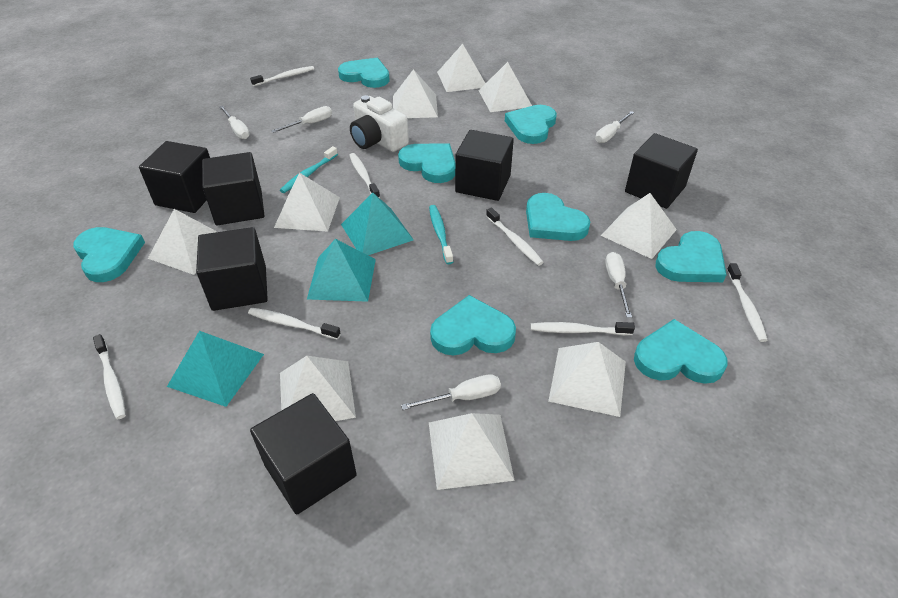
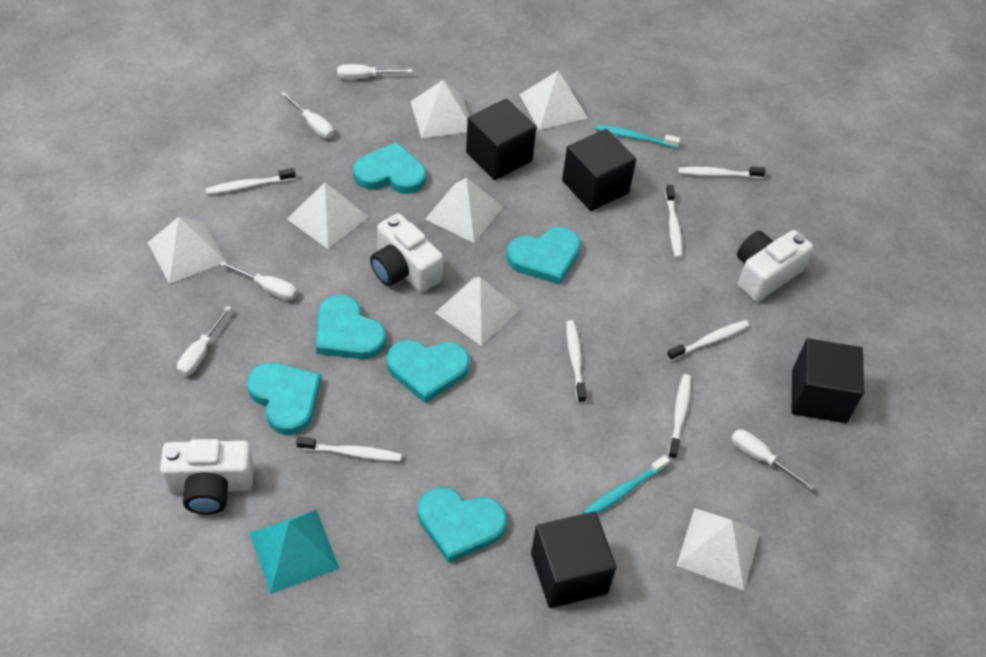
black cube: [139,141,210,213] [196,227,268,311] [202,152,265,226] [250,393,357,515] [455,130,514,201] [625,133,698,209] = 6 -> [466,98,536,180] [531,512,616,608] [562,129,636,211] [792,338,864,423] = 4
turquoise heart: [73,227,145,282] [338,58,390,88] [398,143,455,183] [430,295,516,355] [505,105,557,144] [526,193,590,241] [634,319,727,384] [655,231,727,282] = 8 -> [247,363,321,435] [316,295,386,359] [353,142,426,194] [387,340,470,403] [418,487,507,563] [506,227,581,285] = 6
turquoise pyramid: [167,331,264,407] [307,239,376,302] [341,193,414,255] = 3 -> [250,509,340,594] = 1
white camera: [350,95,409,152] = 1 -> [160,439,254,514] [370,213,443,293] [737,230,813,302] = 3
white pyramid: [148,209,217,275] [274,173,340,231] [280,356,356,421] [393,69,438,118] [429,413,515,490] [437,44,486,92] [479,62,532,112] [548,342,626,417] [601,193,677,259] = 9 -> [147,217,226,284] [287,183,369,249] [410,80,469,138] [425,178,503,243] [435,277,520,346] [519,71,588,130] [676,508,760,591] = 7

